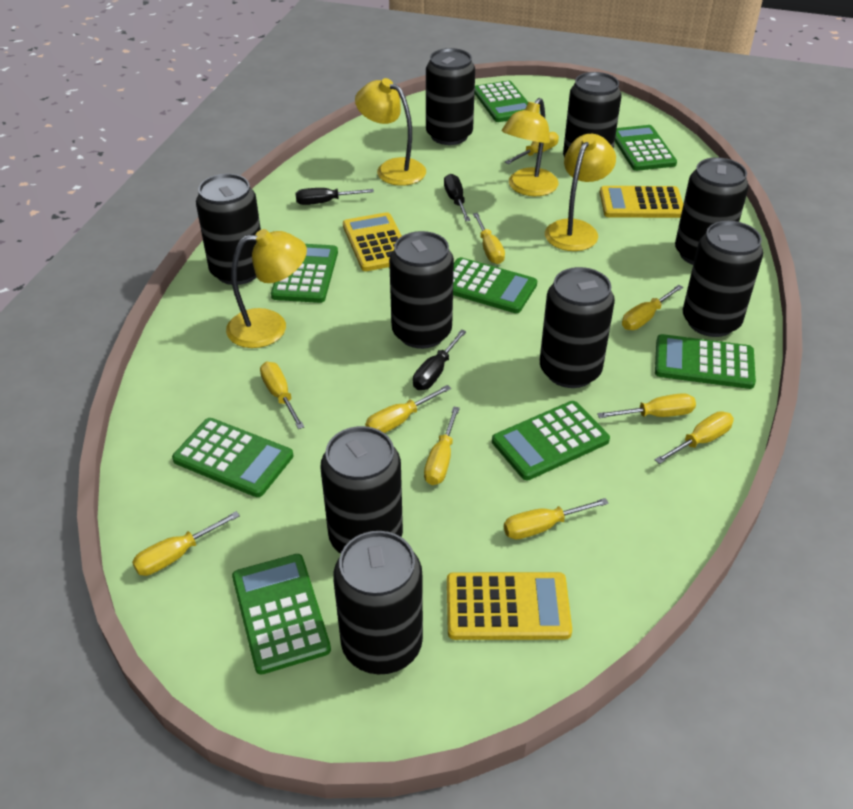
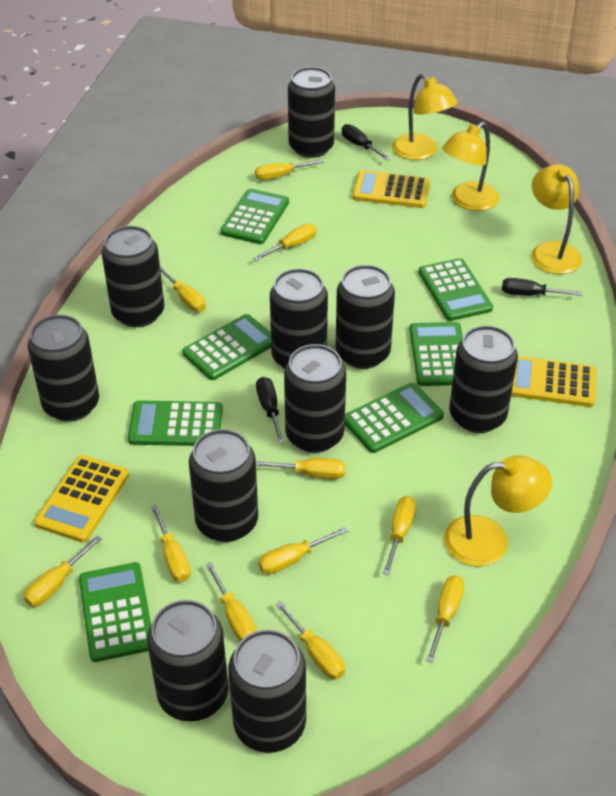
black can: [196,174,261,285] [320,426,403,554] [333,531,423,675] [389,231,454,349] [426,48,475,145] [540,267,615,388] [563,72,621,157] [675,157,749,265] [683,221,763,337] = 9 -> [28,315,99,422] [102,226,164,327] [147,600,228,722] [189,429,258,542] [228,629,306,753] [270,268,328,369] [284,344,346,453] [288,67,335,158] [335,265,395,369] [449,325,518,433] = 10
green calculator: [172,418,293,497] [232,554,331,675] [271,244,338,303] [453,257,537,313] [474,81,528,122] [492,401,610,480] [615,125,677,171] [655,334,756,389] = 8 -> [79,562,151,662] [128,400,223,446] [182,314,271,380] [221,189,289,244] [345,383,444,453] [410,322,463,386] [418,258,493,321] = 7
yellow screwdriver: [132,511,240,576] [260,362,304,429] [365,385,451,433] [424,407,460,485] [473,213,505,264] [504,498,609,539] [505,132,559,164] [597,393,696,418] [622,285,683,330] [655,411,734,464] = 10 -> [24,535,102,607] [151,504,191,582] [160,266,206,312] [205,562,257,642] [254,224,317,261] [255,159,324,180] [256,458,345,479] [258,527,348,574] [275,601,345,679] [383,496,416,575] [426,575,465,663] = 11

